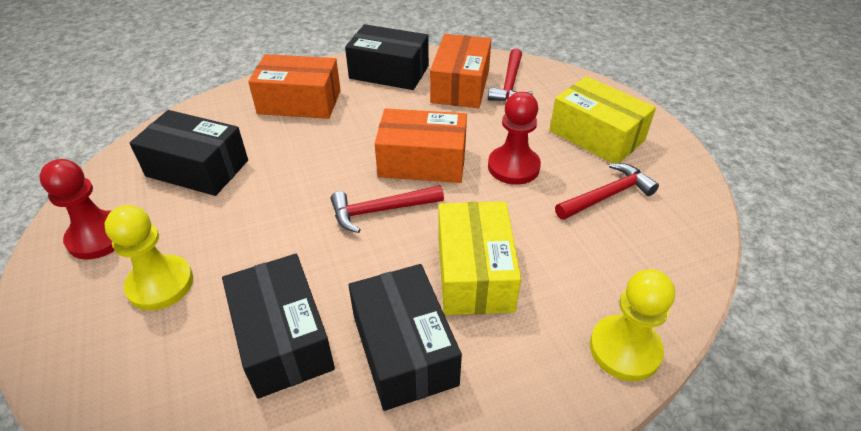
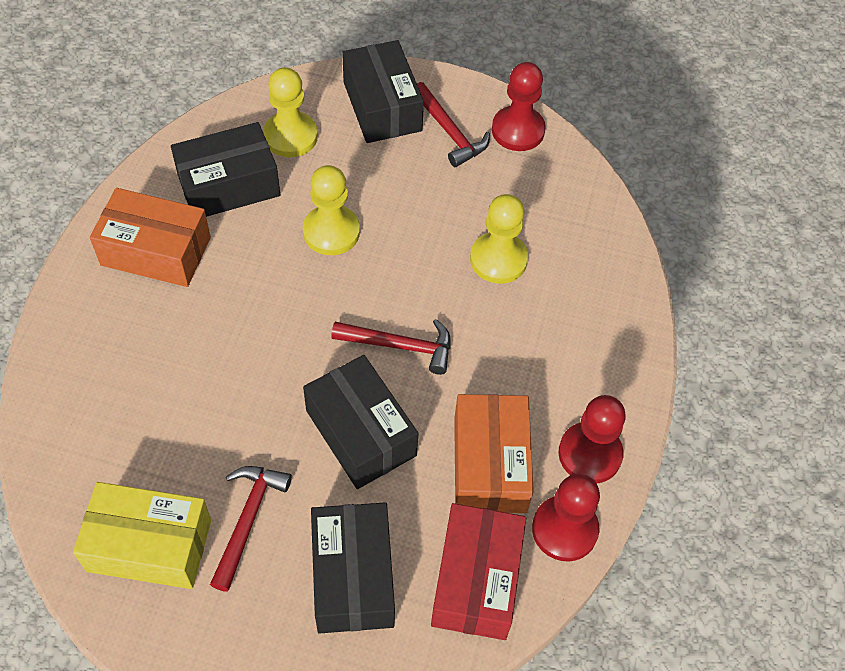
orange box: [248,54,341,119] [375,108,467,183] [430,34,491,108] = 3 -> [90,188,211,287] [454,394,534,513] = 2
red box: none = 0 -> [431,503,526,640] = 1
red pawn: [39,159,115,259] [488,92,541,185] = 2 -> [492,62,546,151] [532,474,600,562] [558,395,626,483] = 3
yellow box: [438,201,521,315] [550,76,656,163] = 2 -> [73,482,211,589] = 1
yellow pawn: [104,205,193,311] [590,269,675,381] = 2 -> [263,67,318,158] [303,165,360,255] [470,194,528,284] = 3

